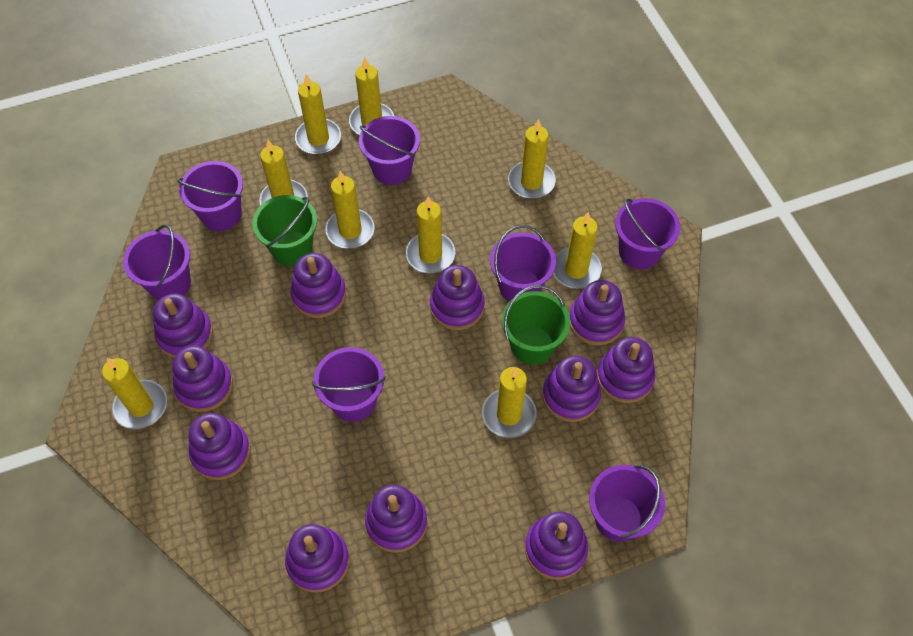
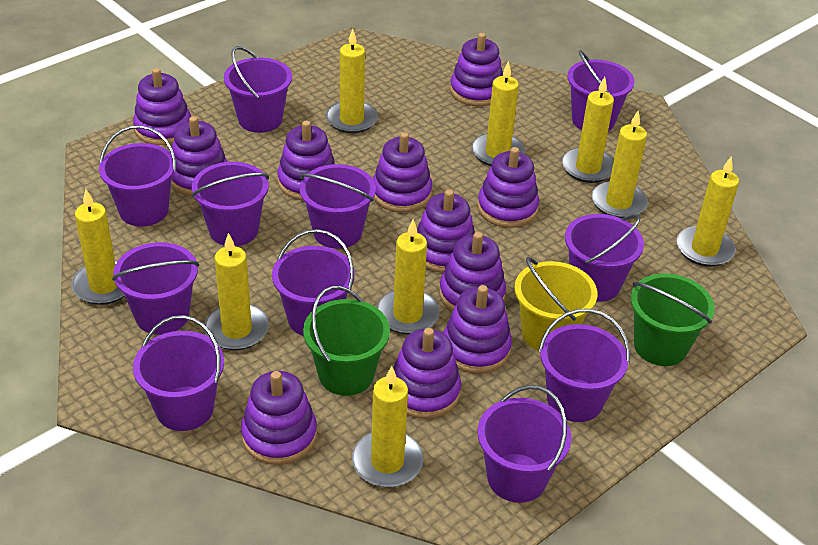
purple bucket: [123,224,191,300] [177,161,243,231] [312,347,386,422] [359,116,420,185] [490,225,556,302] [589,465,665,542] [615,198,680,269] = 7 -> [99,125,176,227] [112,242,199,335] [133,315,224,431] [192,162,269,246] [224,46,292,133] [272,229,355,336] [300,164,376,249] [478,385,571,503] [539,309,630,422] [565,214,644,302] [567,50,634,131] = 11
yellow bucket: none = 0 -> [514,257,597,351] = 1

